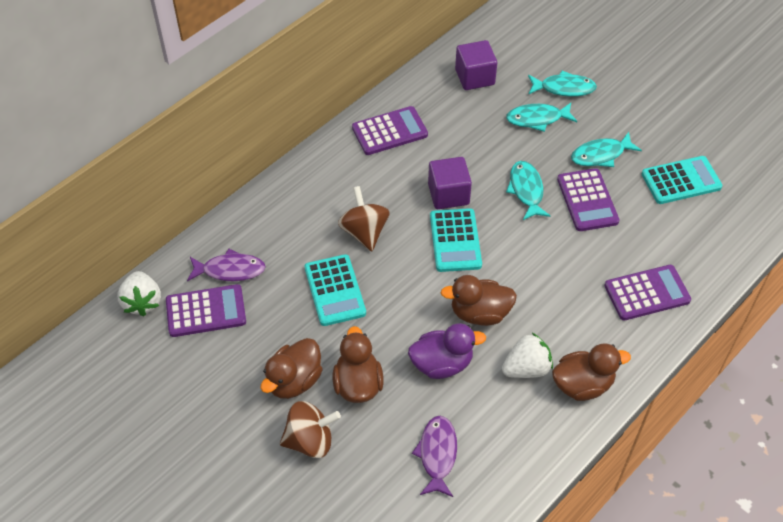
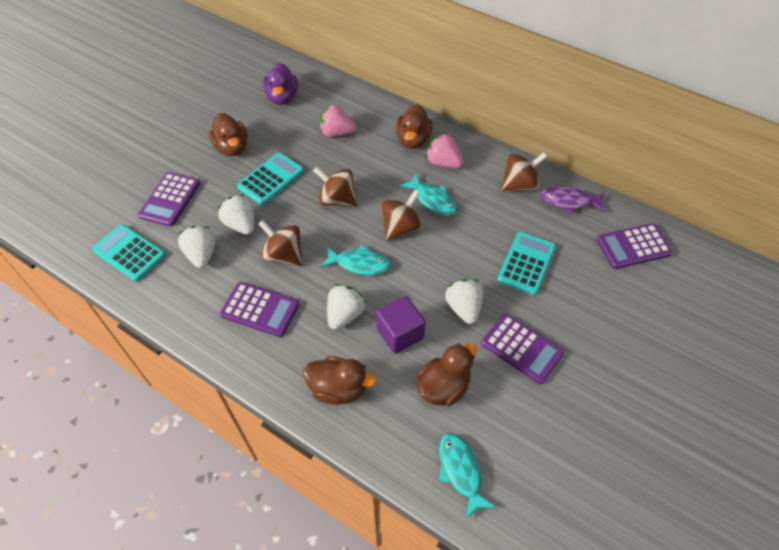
brown spinning top: [280,401,341,458] [338,186,390,251] = 2 -> [258,220,303,266] [313,166,358,207] [382,190,423,241] [501,152,547,191] = 4
pink strawberry: none = 0 -> [319,105,356,137] [426,133,463,168] = 2
purple cube: [428,157,472,209] [455,40,497,90] = 2 -> [376,296,426,354] = 1
purple fish: [187,249,266,281] [412,416,457,497] = 2 -> [540,186,606,214] = 1
turquoise fish: [506,103,577,132] [506,161,550,220] [528,71,597,97] [571,132,642,167] = 4 -> [321,245,391,275] [400,173,456,216] [439,433,496,519] = 3
white strawberry: [117,271,161,316] [502,333,553,378] = 2 -> [178,226,216,268] [218,195,254,235] [327,284,366,330] [445,279,484,324] = 4

